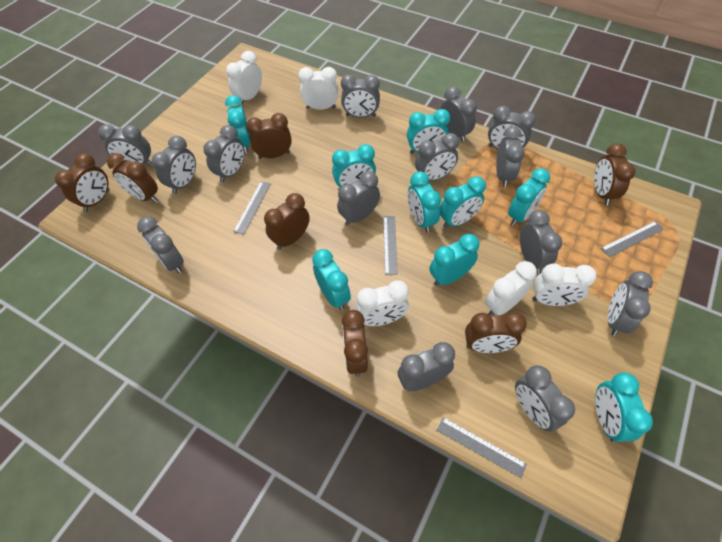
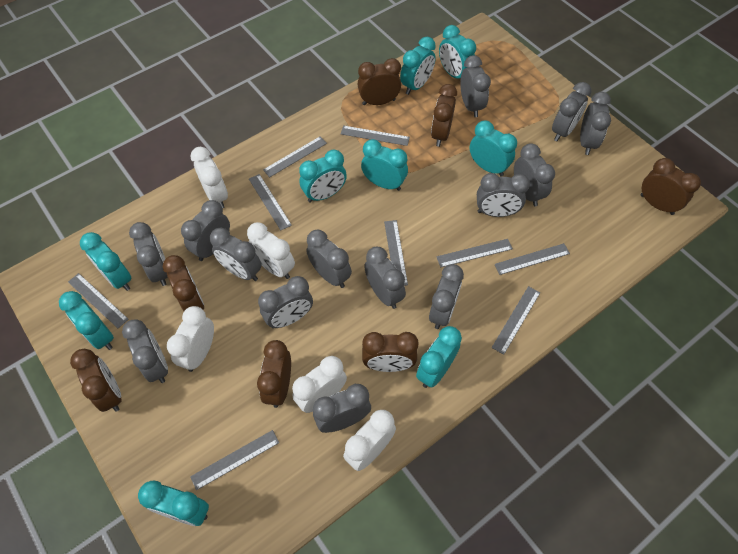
grey ruler: [233,181,271,234] [383,216,398,275] [436,417,527,478] [601,221,664,257] = 4 -> [68,273,129,328] [190,430,279,490] [249,174,292,230] [263,136,327,177] [341,125,410,146] [384,220,408,286] [436,239,513,267] [492,286,540,355] [494,243,570,275] = 9

